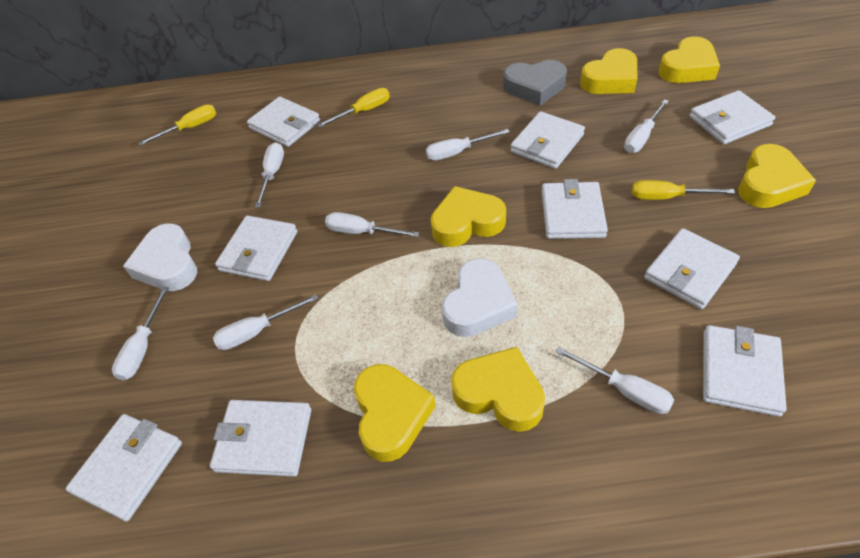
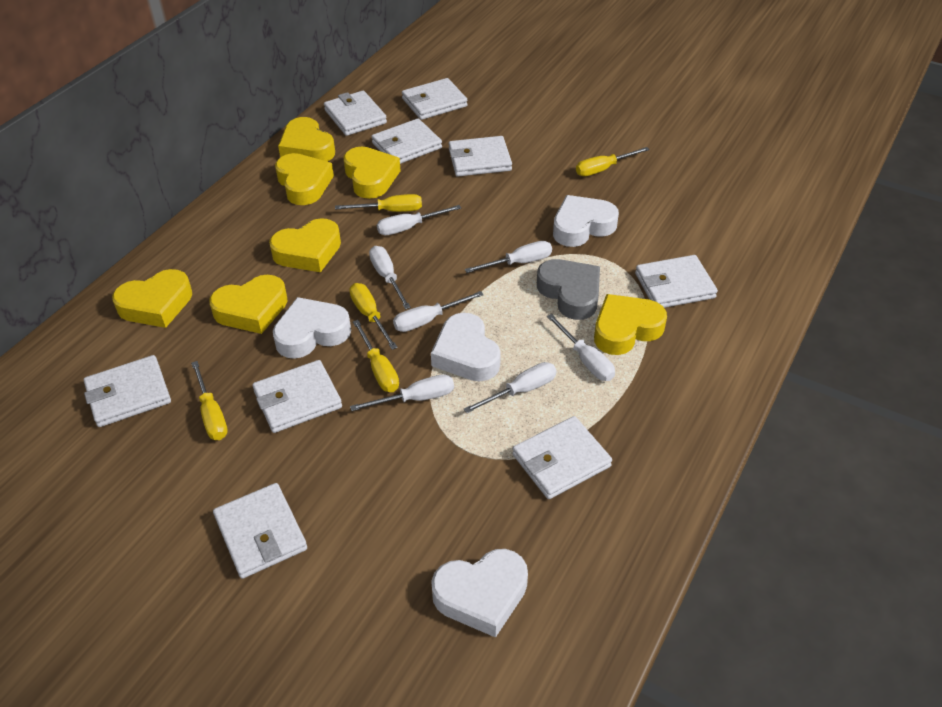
white heart: [123,223,197,291] [442,258,518,337] = 2 -> [273,297,351,359] [431,313,501,381] [431,549,528,638] [553,195,619,247] = 4
yellow heart: [354,364,436,462] [431,186,506,247] [451,347,545,432] [580,48,637,94] [659,36,720,83] [738,144,816,208] = 6 -> [112,269,192,328] [209,275,288,334] [269,218,341,272] [275,153,334,205] [278,117,335,162] [344,147,401,199] [594,294,667,355] = 7
yellow screwdriver: [138,104,216,146] [317,88,390,128] [632,180,735,200] = 3 -> [191,361,228,440] [335,194,422,212] [349,283,398,350] [353,320,399,392] [576,147,650,176] = 5

